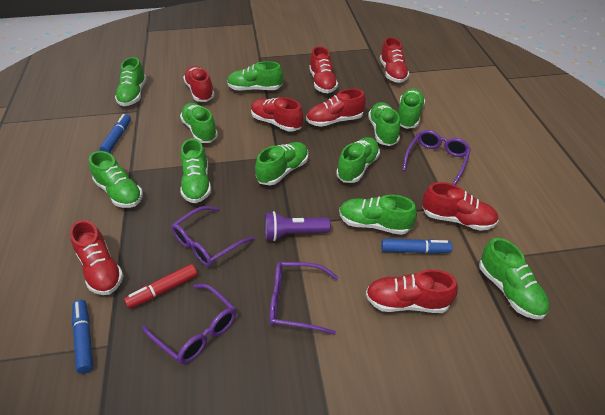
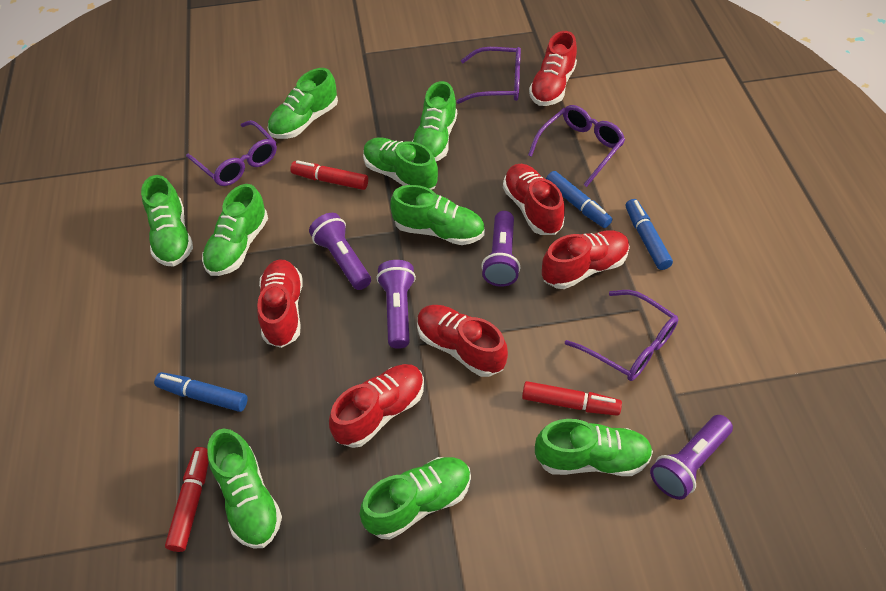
green shoe: [89,151,143,208] [115,57,147,106] [180,103,218,143] [181,138,211,203] [227,61,283,91] [255,142,308,185] [336,137,380,183] [339,195,417,235] [368,102,400,146] [398,88,425,129] [479,238,549,319] = 11 -> [141,175,193,267] [202,184,268,276] [207,429,282,549] [268,68,338,139] [360,457,471,539] [363,137,438,190] [390,185,485,245] [412,81,457,161] [535,419,653,476] = 9
purple flashlight: [265,211,331,241] = 1 -> [309,213,371,290] [376,260,416,349] [481,211,520,287] [650,415,733,500] = 4
red marker: [124,264,198,309] = 1 -> [165,447,209,552] [290,160,368,190] [522,381,622,416] = 3
red shoe: [70,220,124,295] [183,66,215,102] [251,97,303,132] [306,89,366,127] [309,46,338,93] [366,269,458,313] [380,37,409,83] [422,182,499,231] = 8 -> [257,259,303,348] [329,364,424,448] [417,305,508,377] [503,164,565,235] [529,31,577,106] [542,230,630,289] = 6

